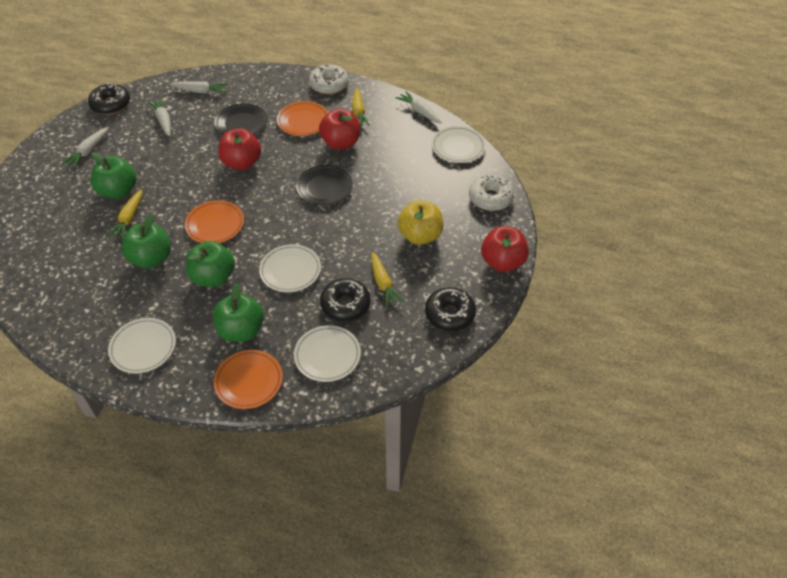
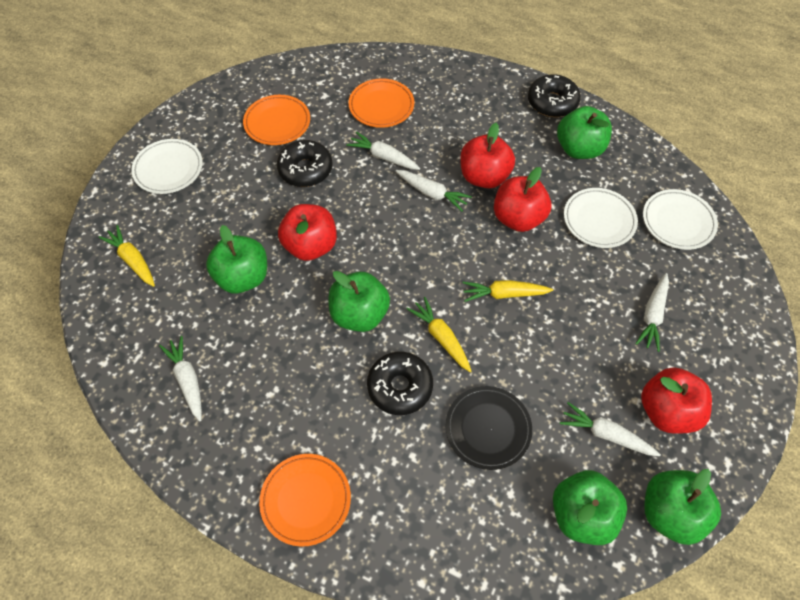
black plate: [214,103,267,135] [296,165,353,205] = 2 -> [446,386,532,470] = 1
green apple: [91,152,136,199] [122,214,171,269] [186,241,235,287] [213,283,264,342] = 4 -> [206,225,267,293] [328,271,390,332] [553,470,627,545] [557,106,612,159] [644,469,721,545] = 5
red apple: [218,128,261,170] [319,109,360,150] [481,226,529,272] = 3 -> [278,204,337,261] [460,123,515,188] [494,167,551,232] [641,367,712,434] = 4
white carrot: [62,127,108,168] [148,98,171,136] [170,81,228,93] [395,91,442,124] = 4 -> [159,336,202,421] [346,132,420,170] [396,170,472,212] [560,402,661,456] [635,273,669,352] = 5
white donut: [309,64,349,94] [469,175,514,211] = 2 -> none = 0
white plate: [108,318,176,374] [259,244,321,292] [294,325,361,382] [432,126,485,163] = 4 -> [131,139,203,194] [564,188,638,248] [643,189,718,250] = 3
yellow apple: [397,200,443,245] = 1 -> none = 0

